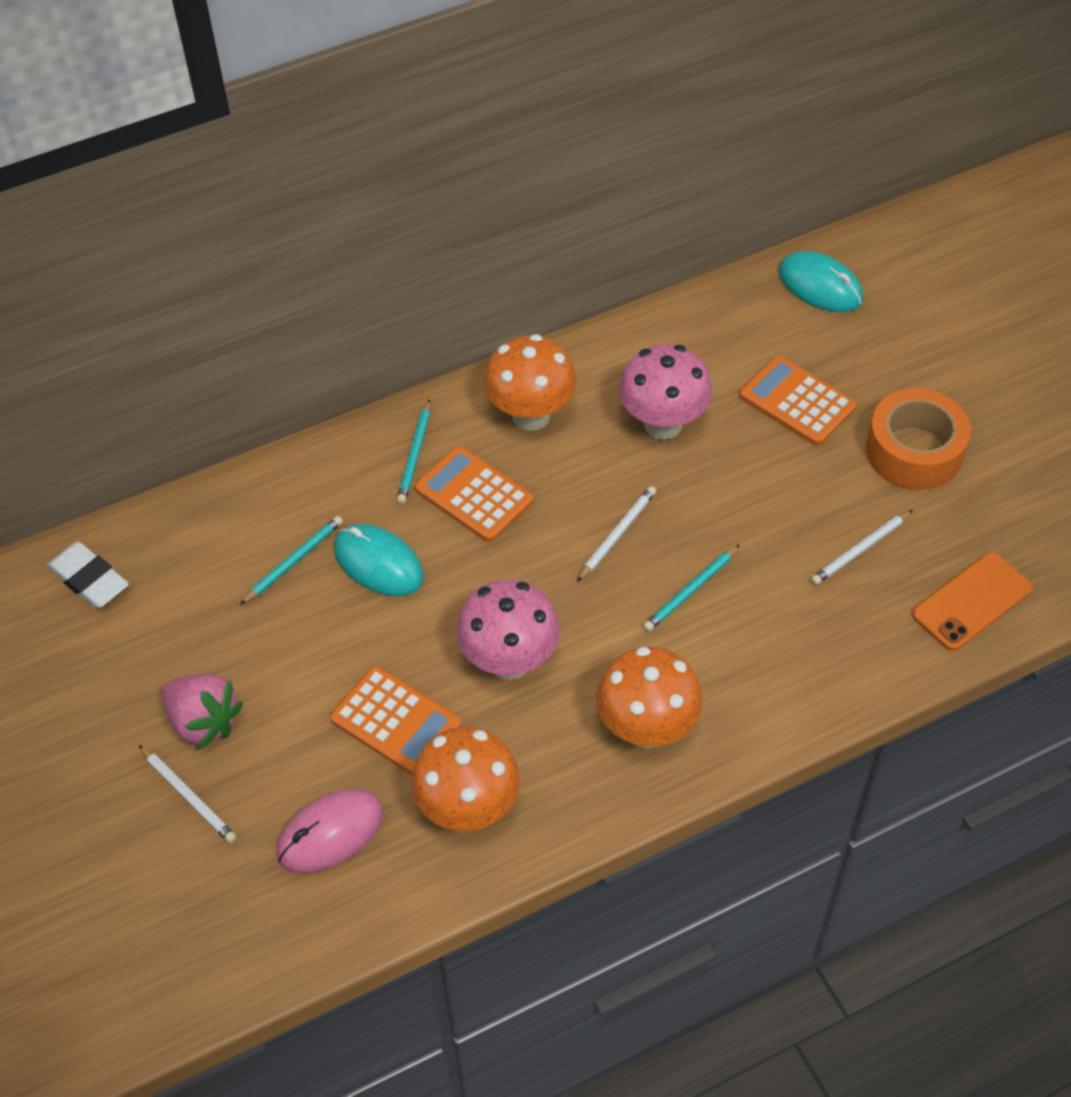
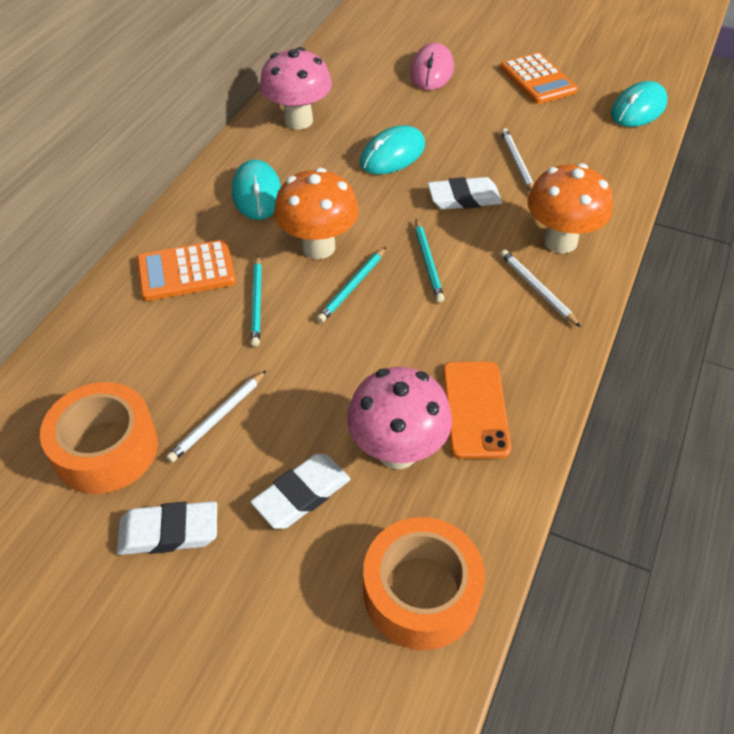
orange calculator: [330,666,461,775] [415,446,533,542] [740,356,857,446] = 3 -> [137,240,236,301] [500,52,578,104] = 2
orange mushroom: [411,727,520,831] [483,334,577,431] [596,646,703,748] = 3 -> [274,168,359,259] [527,163,613,253] = 2
orange tape: [866,388,971,490] = 1 -> [40,382,158,494] [363,517,485,650] = 2
pink strawberry: [162,674,243,750] = 1 -> none = 0
turquoise mouse: [334,524,424,596] [779,251,863,312] = 2 -> [232,160,281,220] [360,125,425,174] [611,81,668,127] = 3
white eraser: [47,541,129,609] = 1 -> [117,501,217,555] [251,453,351,529] [428,177,502,210] = 3

